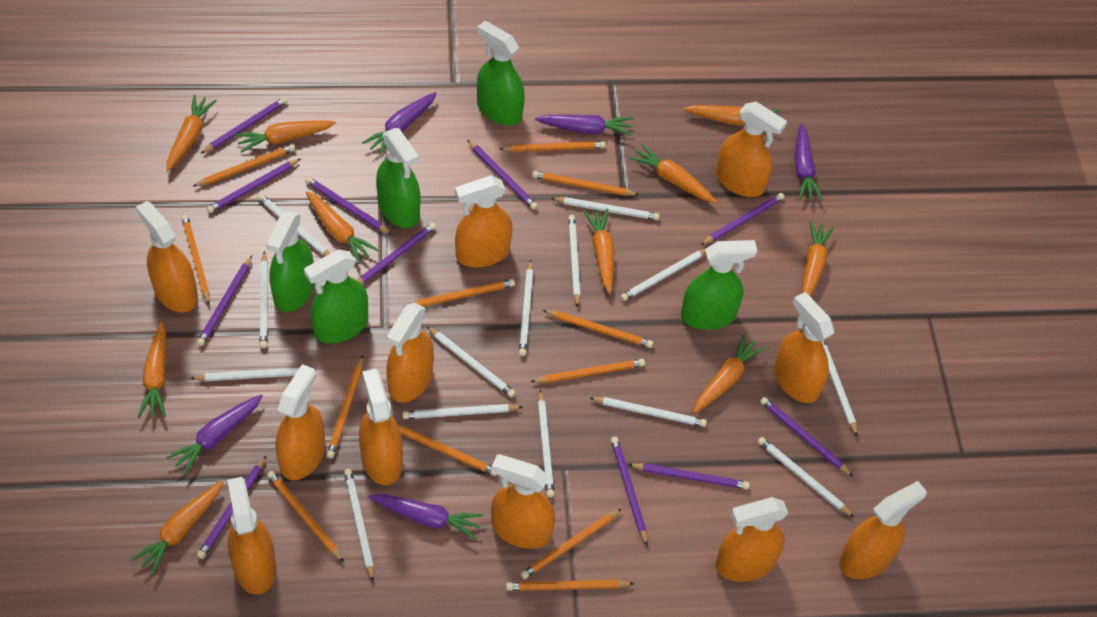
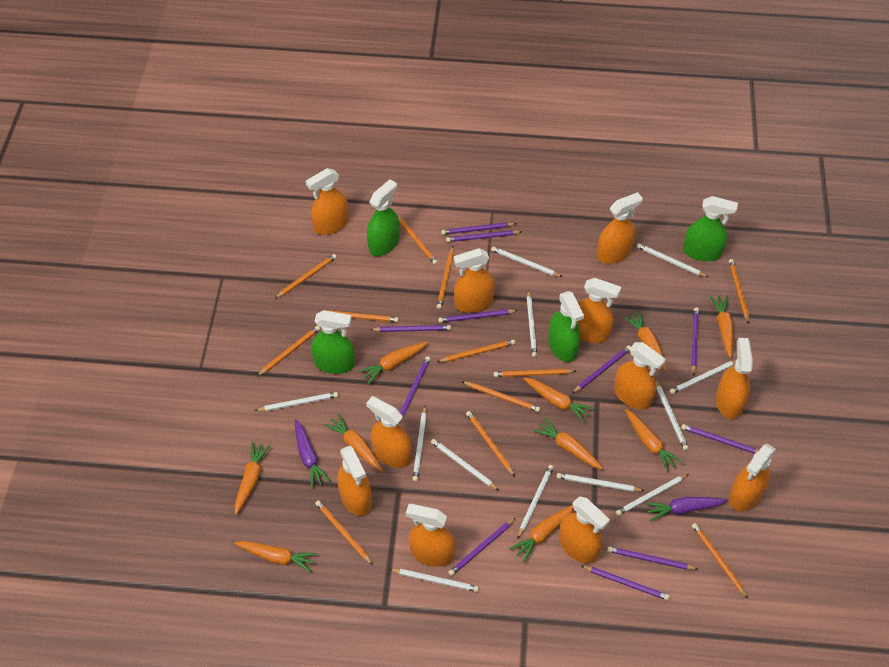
green spray bottle: [266,211,315,312] [304,249,368,343] [376,128,420,228] [477,21,525,126] [681,240,758,330] = 5 -> [311,310,355,374] [367,179,400,256] [548,291,584,362] [683,196,738,262] = 4
purple carrot: [166,395,263,475] [362,92,437,155] [369,494,484,540] [535,115,633,136] [795,123,823,201] = 5 -> [295,419,330,488] [646,497,728,521] = 2
white pencil: [190,368,299,381] [258,194,330,256] [260,251,268,348] [344,469,374,581] [402,404,522,419] [426,326,515,397] [519,260,533,356] [538,390,554,497] [551,197,660,220] [568,215,581,308] [589,397,707,427] [620,249,706,301] [758,437,854,517] [822,340,858,437] = 14 -> [255,392,338,411] [389,569,479,592] [412,406,427,482] [431,439,499,490] [491,246,562,277] [518,465,554,538] [527,290,537,357] [557,473,644,492] [616,474,689,516] [637,243,708,277] [655,379,689,450] [670,360,736,394] = 12

